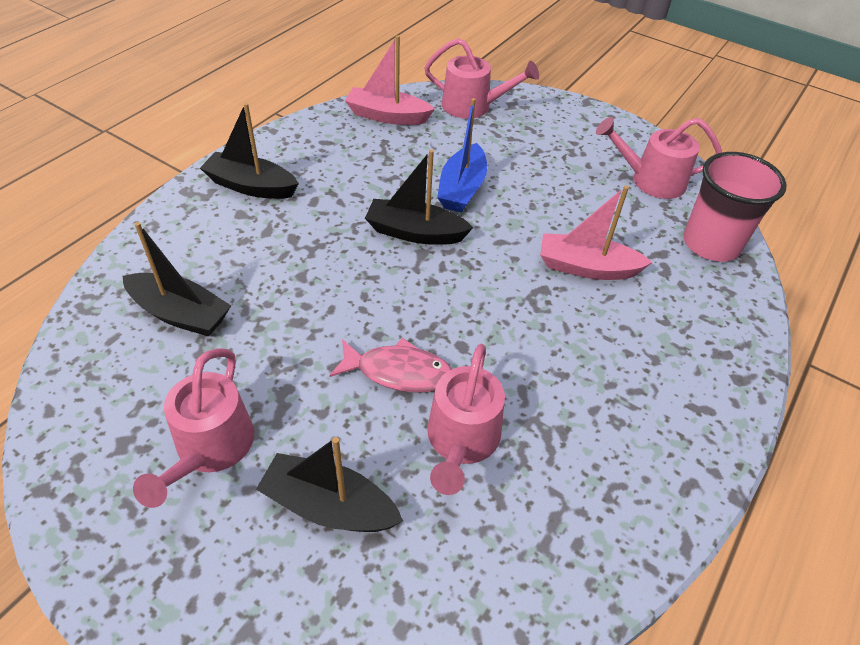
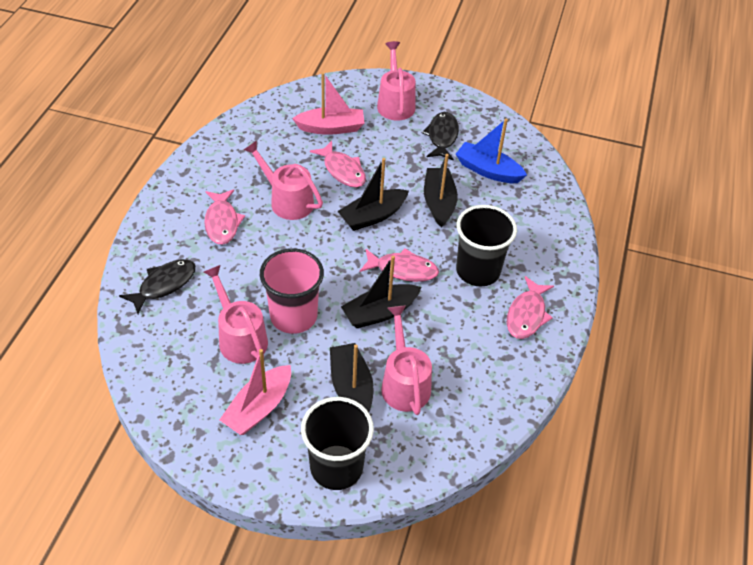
black cup: none = 0 -> [301,397,374,490] [456,205,517,287] = 2
black fish: none = 0 -> [119,259,196,314] [422,112,459,161] = 2
pink fish: [329,338,452,393] = 1 -> [204,189,245,245] [310,141,366,187] [360,248,439,282] [507,276,554,339] = 4

